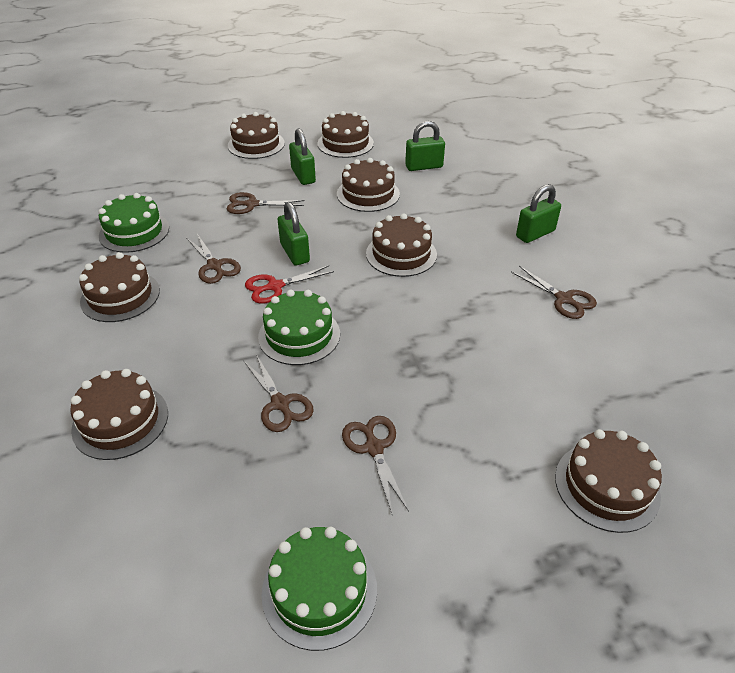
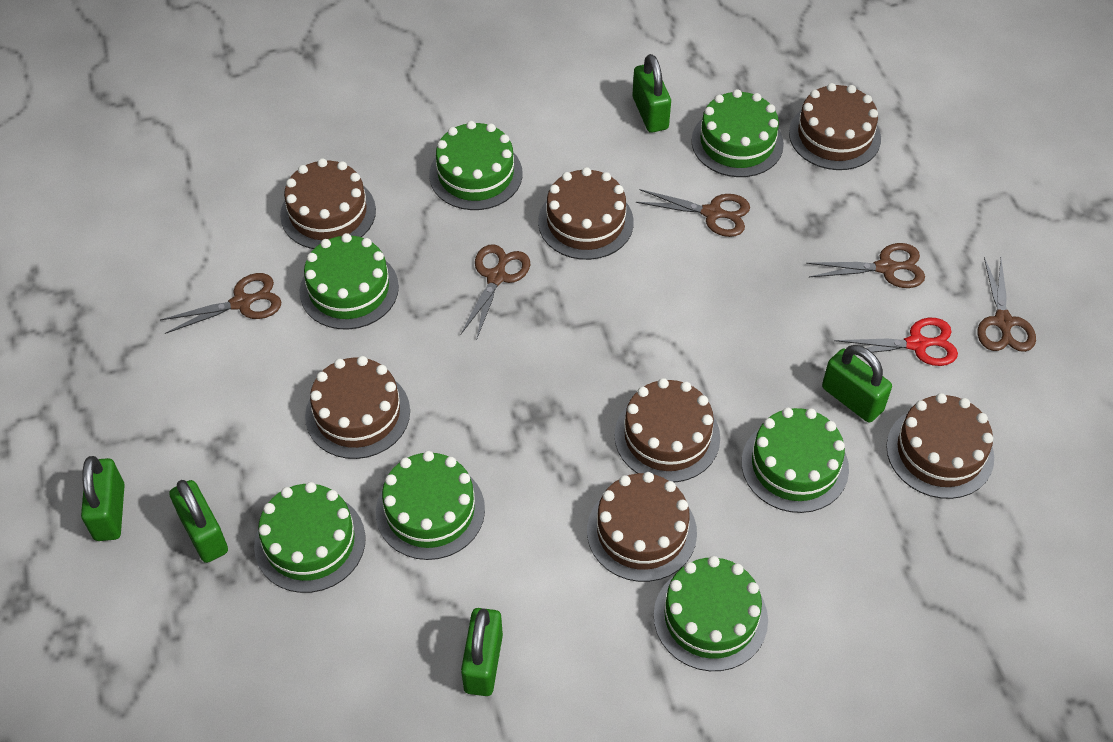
green cake: [98,193,169,253] [258,290,340,365] [261,527,377,651] = 3 -> [254,482,366,593] [300,233,399,330] [376,451,485,560] [429,121,522,210] [654,556,768,671] [691,89,784,177] [742,407,849,513] = 7
green padlock: [278,202,310,266] [289,129,316,185] [405,121,445,171] [516,184,561,243] = 4 -> [81,456,125,541] [169,480,228,563] [461,608,503,696] [633,54,671,133] [822,345,892,423] = 5

